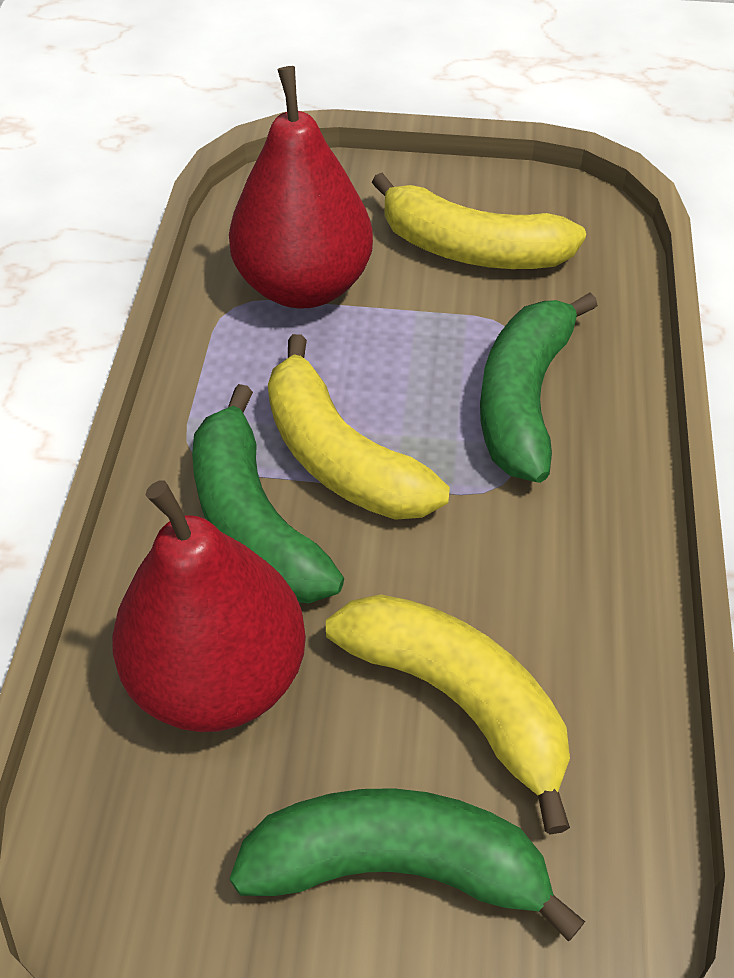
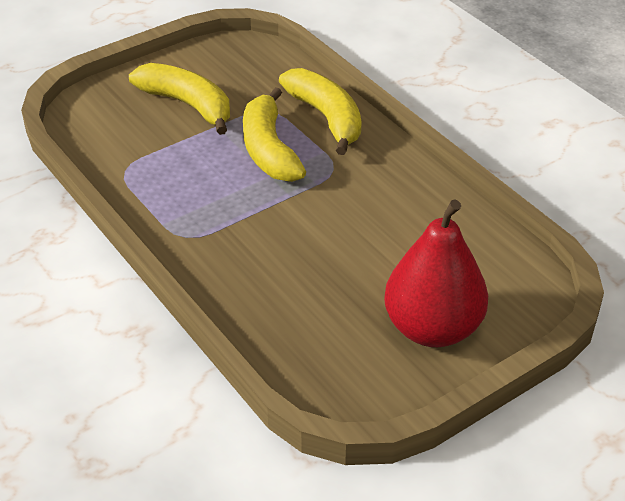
green banana: [192,384,344,604] [230,788,585,942] [480,292,598,483] = 3 -> none = 0
red pear: [112,481,306,732] [229,66,373,309] = 2 -> [384,199,488,347] = 1

